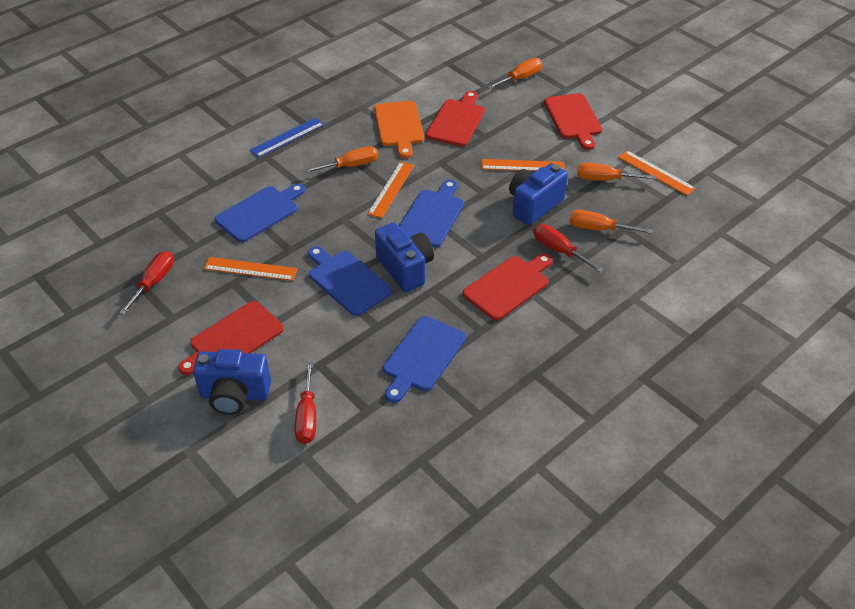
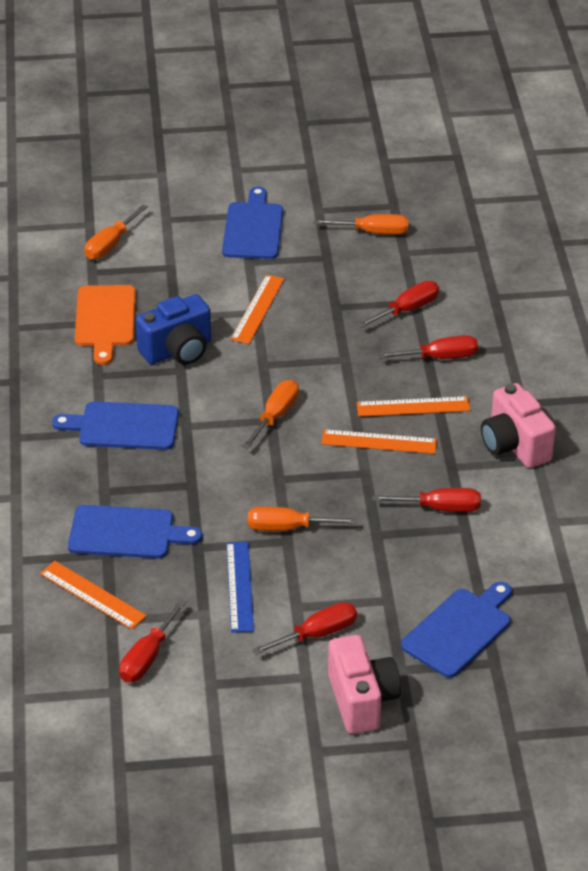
blue camera: [193,349,271,415] [375,222,434,292] [509,163,568,225] = 3 -> [136,294,211,365] = 1
pink camera: none = 0 -> [328,635,401,734] [481,383,556,468] = 2
red cutting board: [178,301,284,375] [426,91,485,147] [463,253,553,320] [544,93,602,150] = 4 -> none = 0
red screwdriver: [119,251,174,315] [295,362,316,444] [534,224,604,273] = 3 -> [119,599,187,683] [252,602,357,655] [358,281,439,328] [372,488,481,512] [378,335,478,359] = 5

